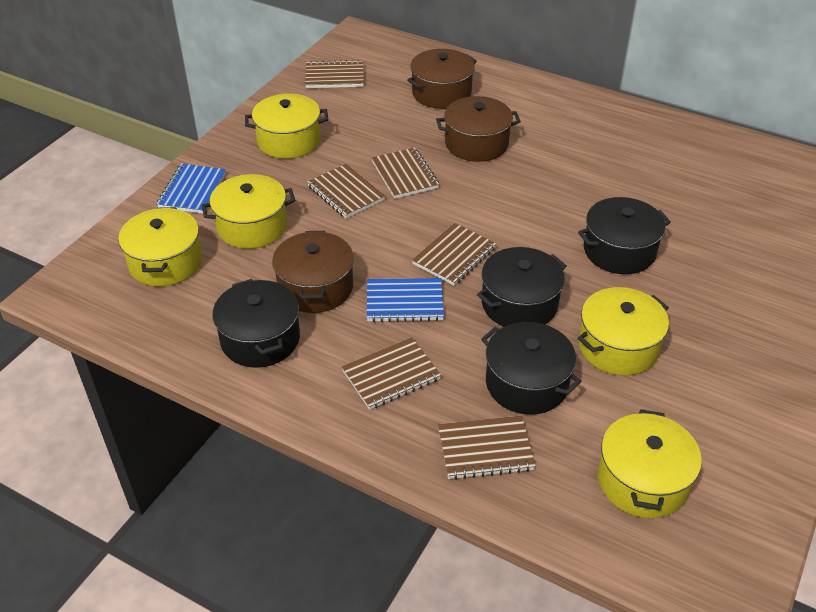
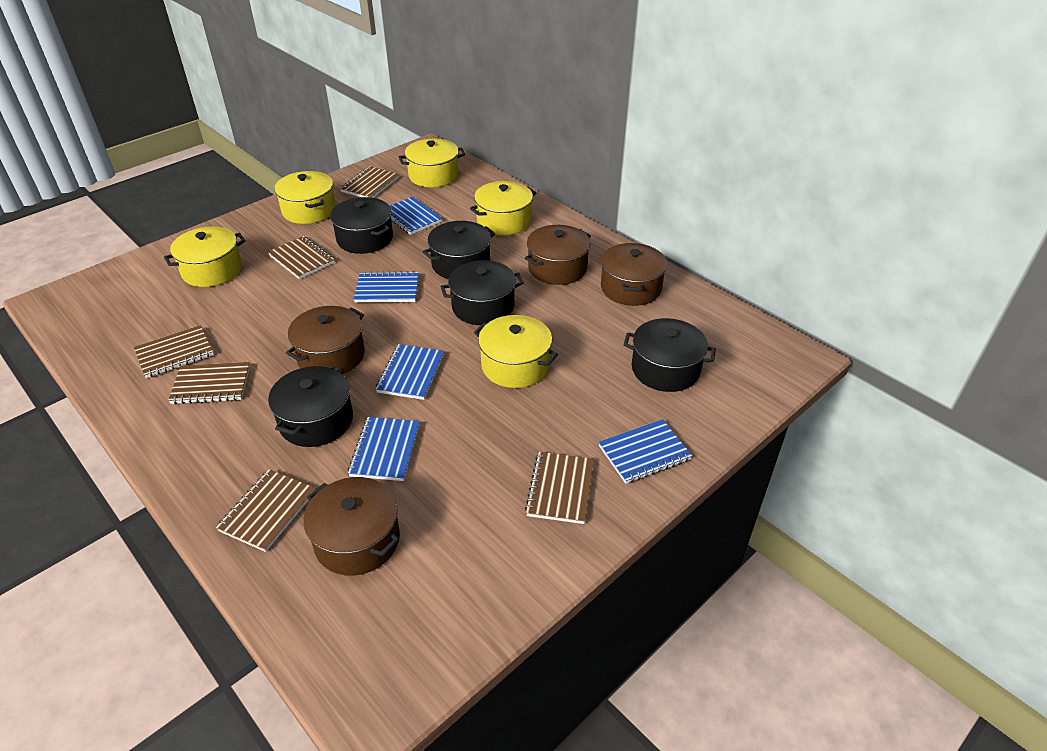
black pot: [212,279,300,368] [477,247,567,327] [481,322,581,415] [578,197,671,274] = 4 -> [268,365,353,447] [330,197,393,254] [423,221,495,279] [440,260,524,325] [624,318,716,392] = 5
blue notebook: [157,163,226,213] [367,278,444,322] = 2 -> [348,417,420,481] [354,271,419,303] [376,344,444,400] [390,197,443,235] [599,419,692,484] = 5
brown pot: [272,231,354,313] [407,49,477,109] [436,96,521,162] = 3 -> [286,306,365,374] [304,477,400,576] [525,225,591,285] [601,243,667,306] = 4

